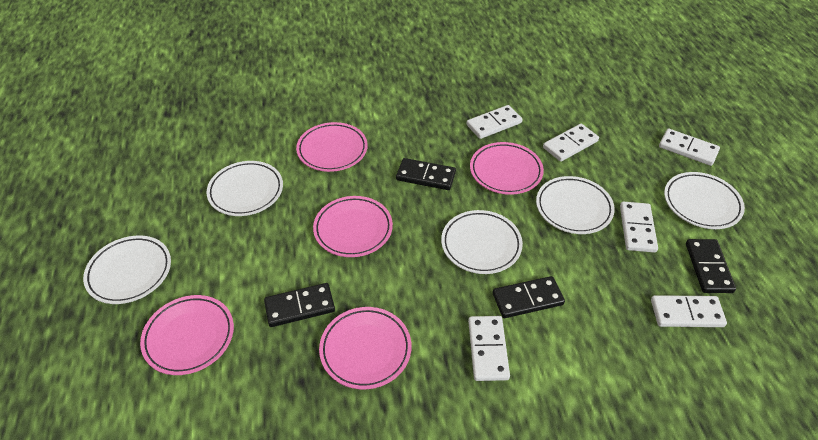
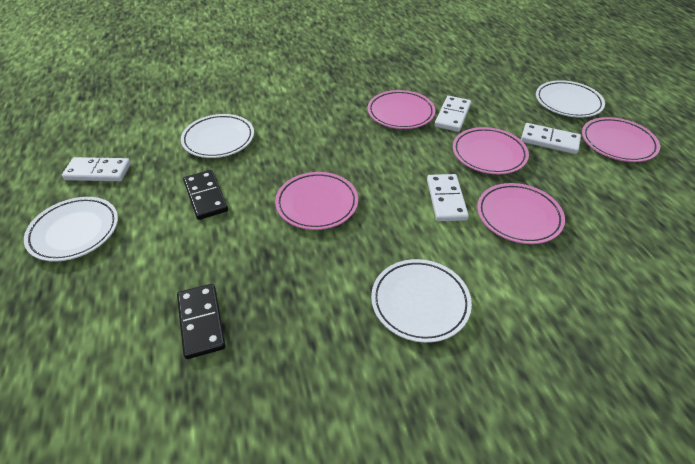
black domino: [264,283,335,327] [396,158,456,190] [492,276,565,318] [686,239,736,293] = 4 -> [177,284,226,359] [183,170,228,220] = 2
white domino: [466,105,523,139] [468,316,510,381] [543,124,599,162] [620,202,658,253] [651,295,727,327] [659,129,720,166] = 6 -> [62,157,131,181] [427,174,469,221] [434,96,471,132] [521,123,581,154] = 4
white plate: [83,236,171,304] [206,161,283,216] [441,210,523,274] [536,176,615,234] [664,172,745,229] = 5 -> [24,197,118,262] [181,114,254,158] [371,259,472,343] [536,80,605,118] = 4

